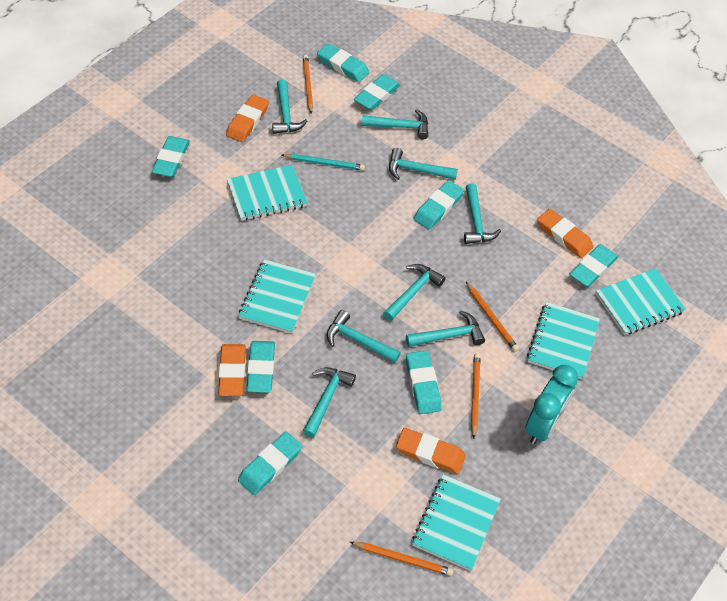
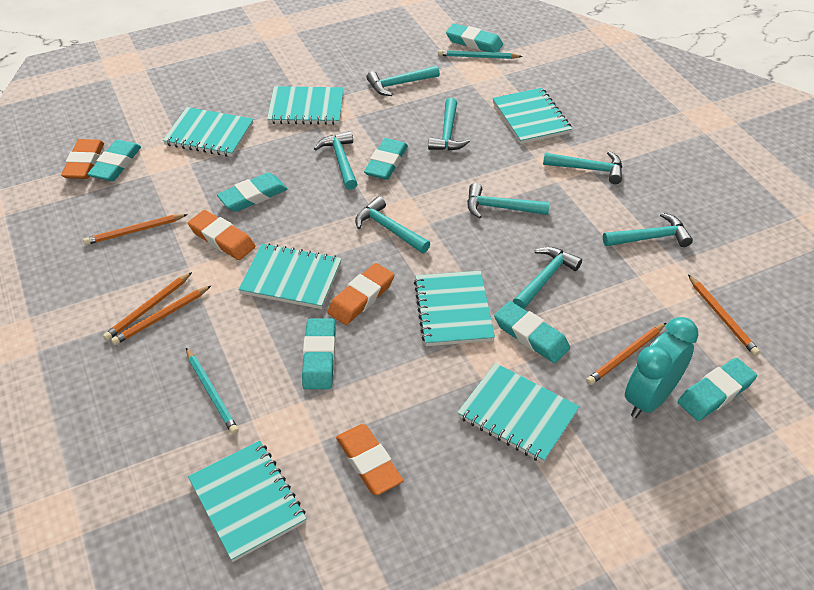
orange pencil: [303,55,313,114] [350,542,453,576] [466,282,519,352] [471,353,481,439] = 4 -> [83,214,188,245] [103,272,192,341] [111,286,211,345] [586,323,666,385] [688,275,760,356] = 5
turquoise eraser: [152,136,190,177] [238,432,302,495] [246,341,275,393] [317,43,370,82] [354,74,400,110] [406,351,442,414] [414,180,464,229] [570,244,618,287] = 8 -> [88,140,141,181] [217,173,287,212] [302,319,335,389] [364,138,408,180] [446,23,503,53] [494,301,570,363] [678,358,757,421] = 7
turquoise notebook: [227,165,307,221] [238,259,316,334] [412,474,501,571] [527,302,600,379] [595,268,686,335] = 5 -> [163,107,253,157] [188,441,307,562] [238,243,342,309] [267,86,344,125] [414,271,495,346] [457,363,580,463] [493,88,572,144] = 7
turquoise pencil: [282,154,365,171] = 1 -> [186,348,239,434] [438,50,523,59] = 2

